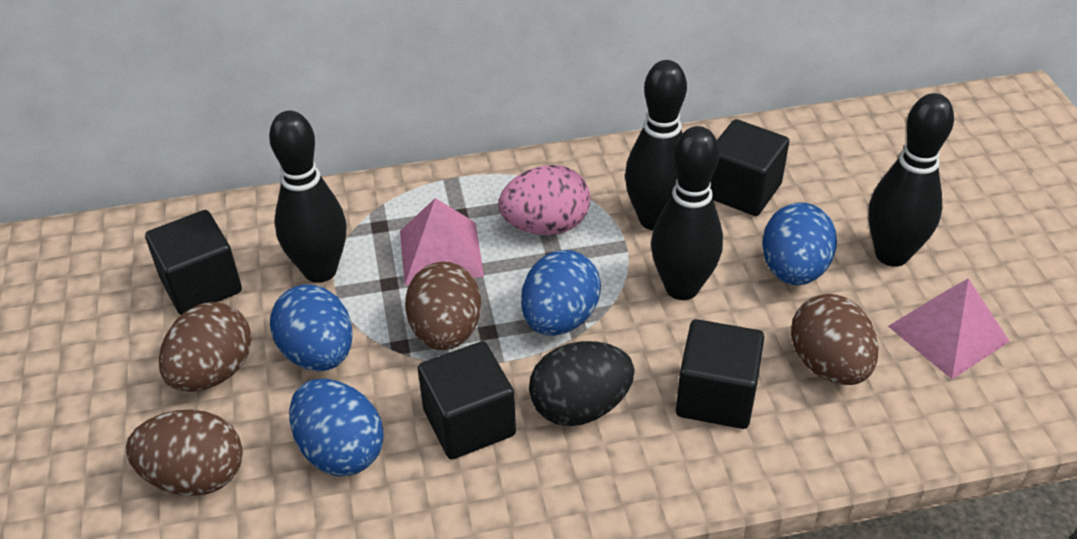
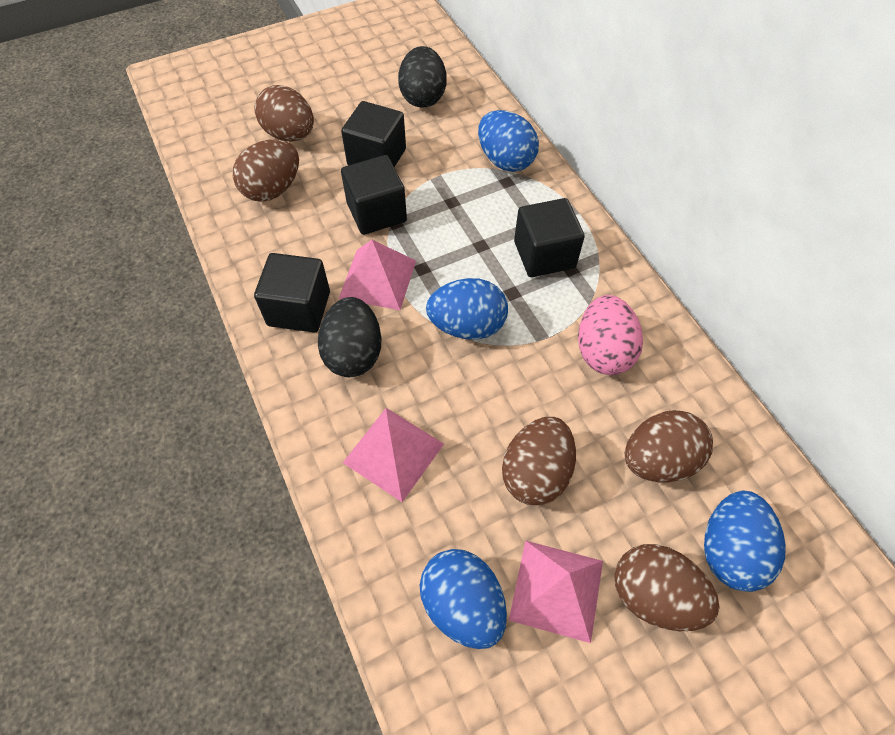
black bowling pin: [269,111,347,283] [625,60,687,230] [651,126,723,300] [868,93,954,267] = 4 -> none = 0
black egg: [529,341,635,426] = 1 -> [318,297,381,377] [398,46,446,108] = 2
brown egg: [126,409,243,496] [159,302,252,392] [405,262,481,350] [791,294,878,385] = 4 -> [233,139,299,202] [254,85,314,141] [502,417,576,505] [614,544,720,631] [625,410,713,482] = 5
pink pyramid: [400,198,484,285] [888,278,1010,379] = 2 -> [339,240,416,310] [343,408,444,502] [509,540,603,643] = 3

